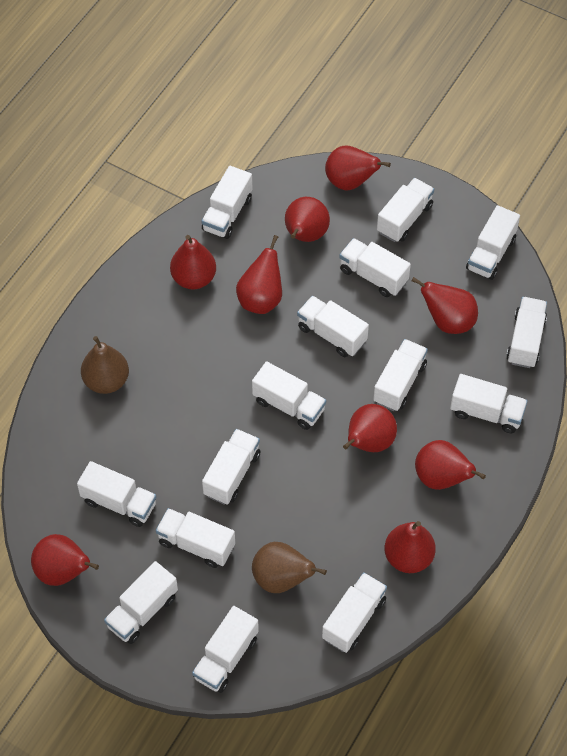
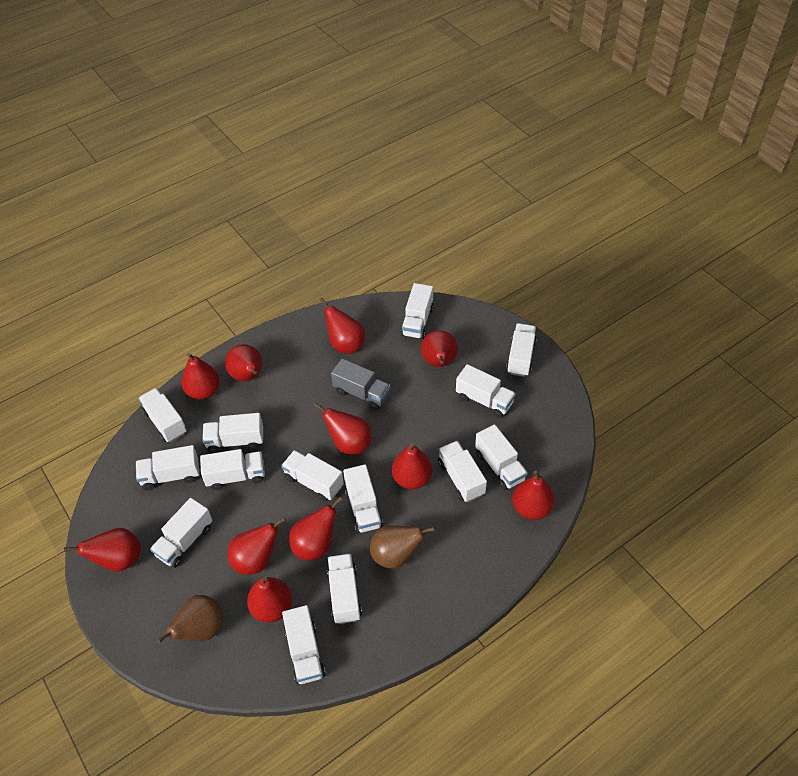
grey truck: none = 0 -> [331,358,391,410] = 1
red pear: [31,534,99,586] [170,235,216,290] [236,235,282,314] [285,197,330,242] [325,146,391,190] [343,404,397,452] [384,521,436,573] [411,277,478,334] [415,440,486,490] = 9 -> [64,528,141,572] [181,353,220,400] [225,344,262,381] [228,517,286,575] [247,576,292,623] [289,497,342,560] [314,403,372,455] [320,298,365,354] [392,443,432,489] [421,330,458,367] [512,471,555,520] = 11
white truck: [77,461,157,527] [104,561,178,644] [156,508,235,568] [192,606,259,693] [202,166,252,239] [202,429,261,505] [252,361,326,430] [297,296,369,357] [322,572,387,653] [339,238,411,297] [373,339,428,411] [377,178,434,242] [450,374,528,433] [466,205,520,280] [506,297,547,368] = 15 -> [136,445,200,490] [138,388,187,442] [150,498,213,568] [200,449,265,490] [202,413,263,453] [281,450,344,501] [282,605,326,684] [327,554,362,624] [343,464,383,533] [401,283,434,339] [438,441,487,502] [456,364,516,418] [475,424,528,490] [506,323,537,377] = 14

